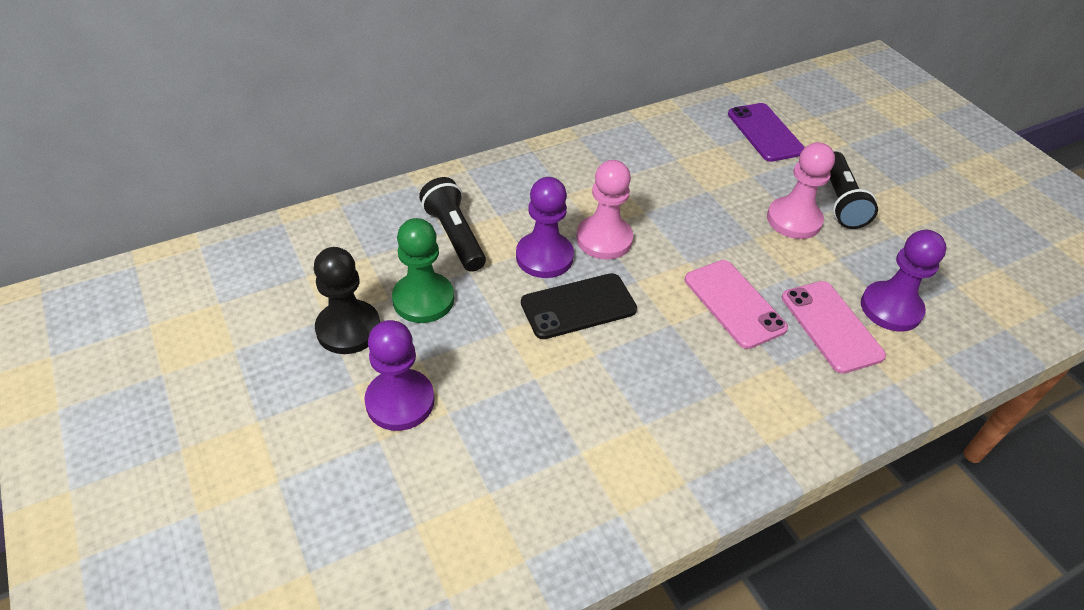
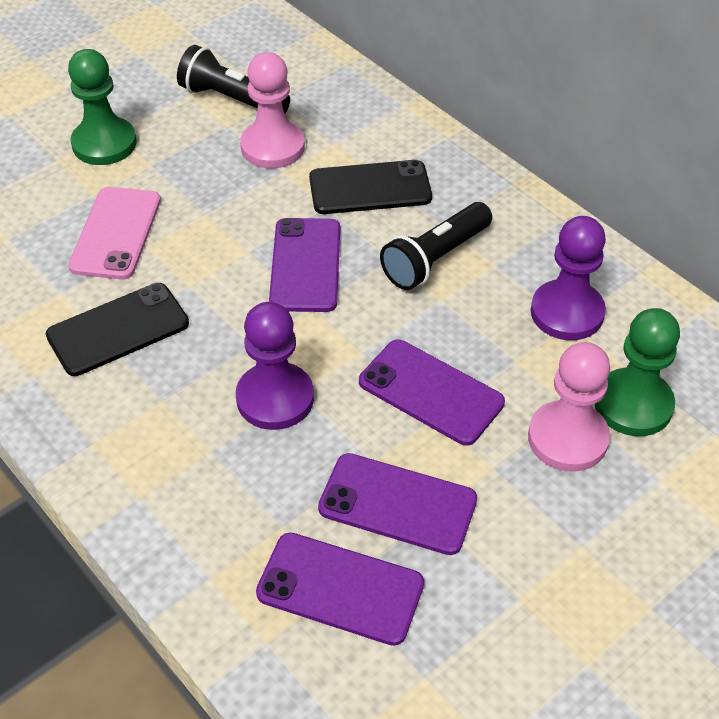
black pawn: [314,247,380,354] = 1 -> none = 0
black phone: [521,273,637,339] = 1 -> [46,283,189,376] [309,160,432,214] = 2
green pawn: [392,218,454,323] = 1 -> [68,49,137,165] [595,308,680,436] = 2
pink phone: [685,260,788,349] [782,281,886,374] = 2 -> [68,187,161,280] = 1
purple pawn: [364,320,434,431] [516,177,574,278] [861,230,946,331] = 3 -> [236,302,314,430] [531,216,606,340] = 2
purple phone: [728,103,805,162] = 1 -> [256,533,424,646] [269,218,340,312] [318,453,477,555] [359,340,505,446] = 4

